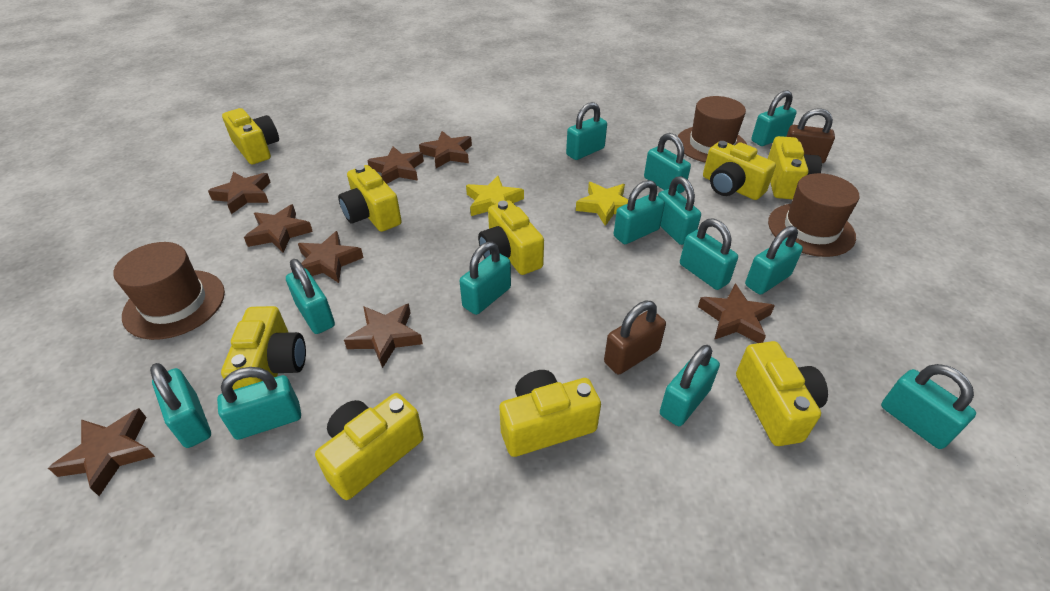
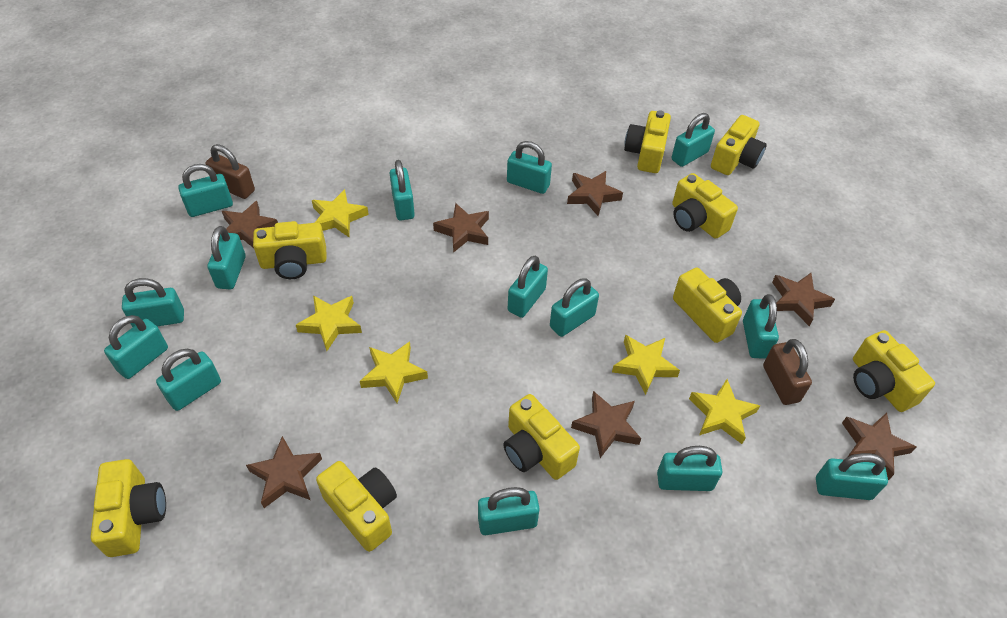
brown hat: [113,242,225,340] [678,96,747,163] [768,173,860,257] = 3 -> none = 0
brown star: [48,408,155,496] [208,172,271,214] [244,204,313,253] [298,231,364,283] [344,303,423,368] [367,146,424,184] [419,131,472,168] [698,284,775,343] = 8 -> [222,201,278,248] [246,436,322,508] [433,203,489,253] [567,171,623,216] [571,391,641,458] [772,273,835,326] [842,413,916,480] = 7
turquoise padlock: [150,363,211,448] [217,367,301,440] [286,259,335,334] [459,242,511,315] [566,102,607,160] [614,180,665,244] [644,133,691,193] [658,176,701,245] [660,345,720,426] [680,219,738,290] [745,226,803,295] [751,90,797,146] [881,364,976,449] = 13 -> [104,315,168,379] [122,278,184,327] [156,349,221,411] [178,164,233,217] [208,226,246,289] [390,160,415,220] [478,487,540,535] [507,141,552,194] [508,256,548,318] [550,278,599,337] [657,446,722,491] [672,113,715,167] [743,294,779,359] [816,453,888,500] = 14
yellow star: [466,176,524,216] [576,182,628,226] = 2 -> [296,296,362,351] [312,189,369,237] [360,342,428,403] [612,335,680,395] [689,379,760,444] = 5

